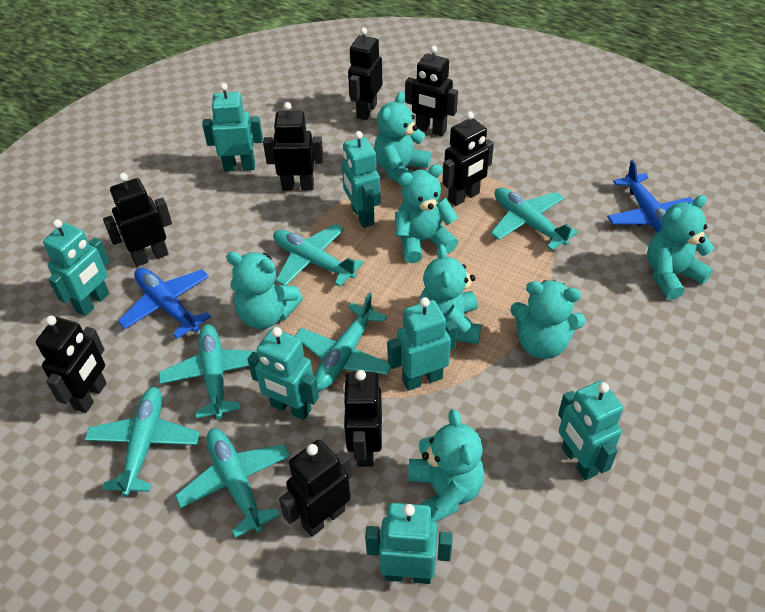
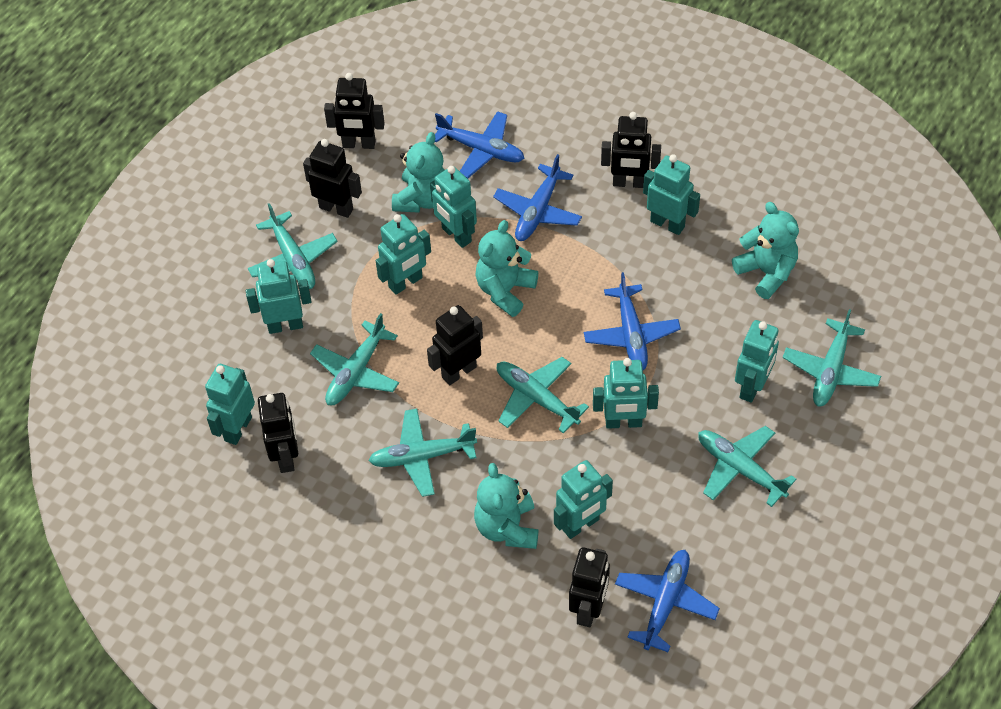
black robot: [36,316,107,413] [103,173,172,267] [263,102,324,191] [279,440,352,537] [343,370,382,467] [348,27,382,120] [405,46,458,137] [442,111,494,206] = 8 -> [258,393,298,473] [303,139,362,218] [324,73,385,149] [427,305,483,385] [569,547,610,627] [601,112,661,188] = 6
blue plane: [118,268,211,339] [607,160,693,233] = 2 -> [435,111,524,178] [493,154,582,241] [584,272,681,370] [615,550,720,652] = 4
turquoise robot: [43,219,110,316] [202,83,263,172] [248,327,319,420] [342,131,381,228] [365,503,453,584] [387,297,457,391] [558,381,623,480] = 7 -> [205,364,255,445] [246,259,311,334] [376,214,431,295] [430,166,477,248] [554,460,613,539] [593,358,659,429] [643,154,700,235] [735,320,779,403] = 8
turquoise teddy bear: [226,252,303,329] [374,91,431,184] [395,164,458,263] [408,409,484,522] [419,244,481,344] [510,280,586,359] [647,195,714,300] = 7 -> [392,132,445,213] [474,463,538,549] [476,220,538,317] [732,202,799,299] = 4

